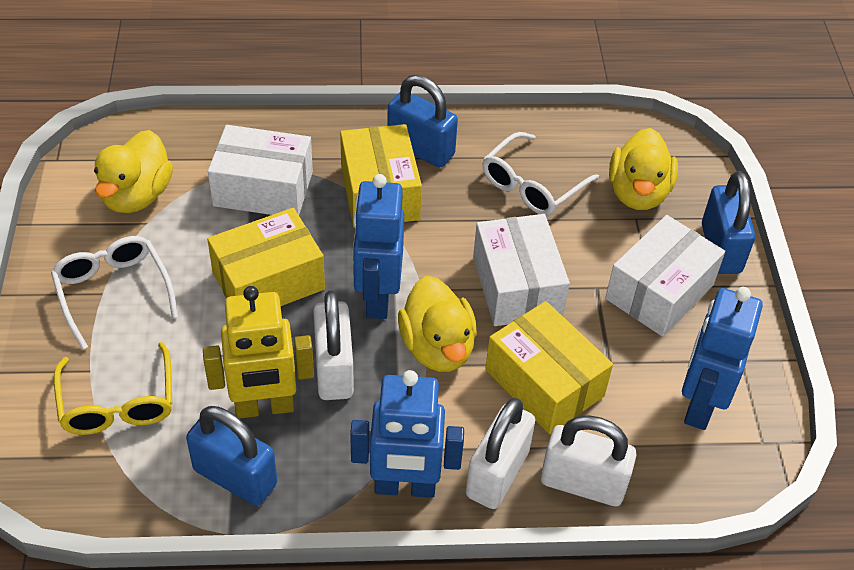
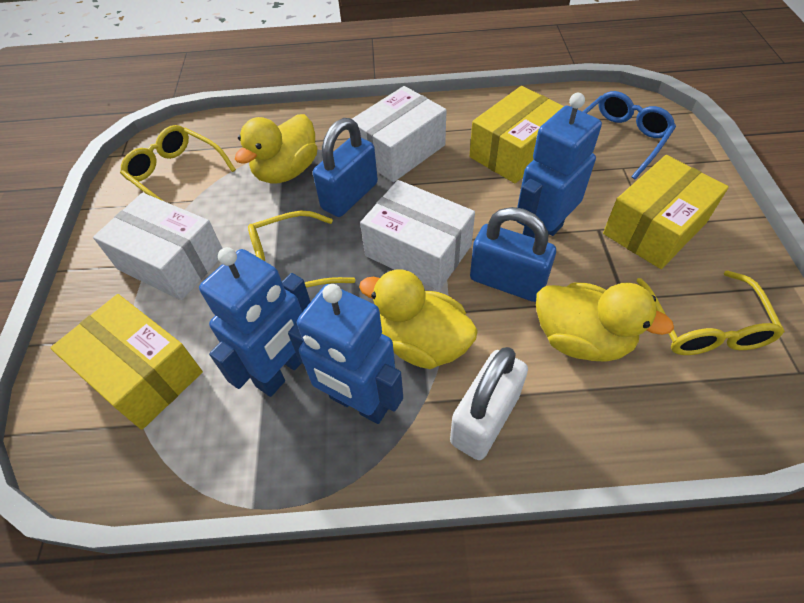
blue glasses: none = 0 -> [583,91,676,179] = 1
blue padlock: [186,406,277,506] [387,75,458,167] [702,171,755,274] = 3 -> [313,118,378,217] [470,207,556,302] = 2
white glasses: [51,236,178,350] [483,132,599,215] = 2 -> none = 0
white padlock: [313,291,354,400] [466,398,535,509] [541,415,637,506] = 3 -> [450,347,528,460] = 1
yellow glasses: [54,342,172,435] = 1 -> [120,125,236,202] [248,211,356,288] [636,270,785,355] = 3
yellow robot: [203,286,314,418] = 1 -> none = 0

